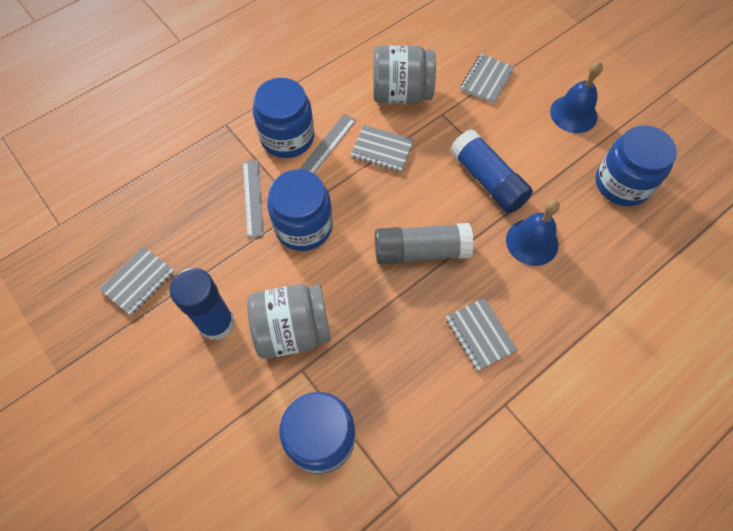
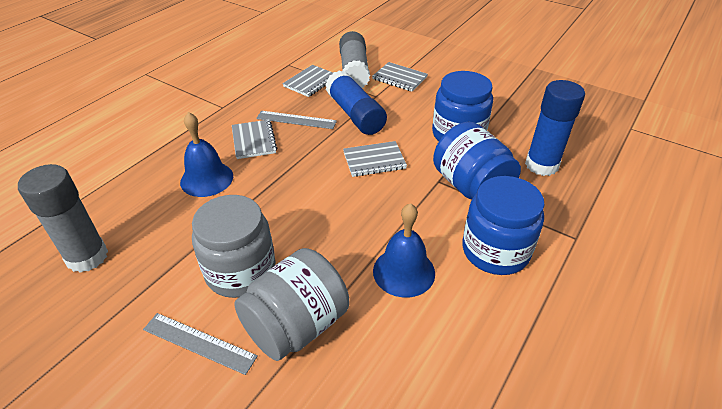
blue jar: [253,78,314,158] [267,169,333,251] [279,392,355,474] [595,125,677,206] = 4 -> [432,71,493,141] [433,122,521,200] [462,176,545,275] = 3
grey glue stick: [375,223,474,265] = 1 -> [18,164,108,273] [339,31,370,88] = 2

